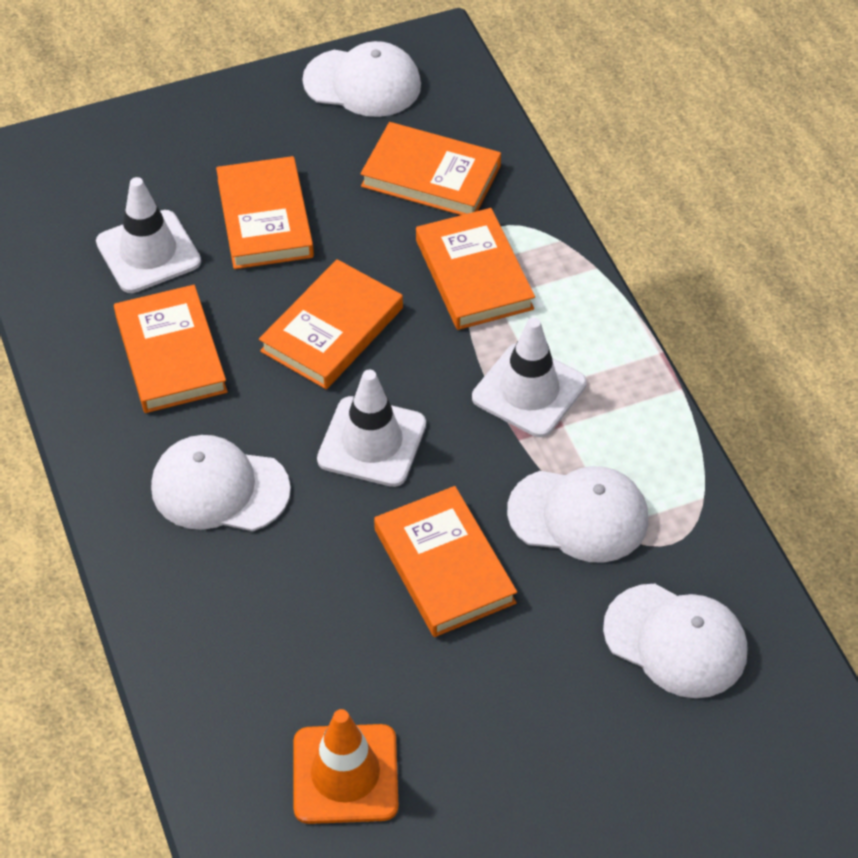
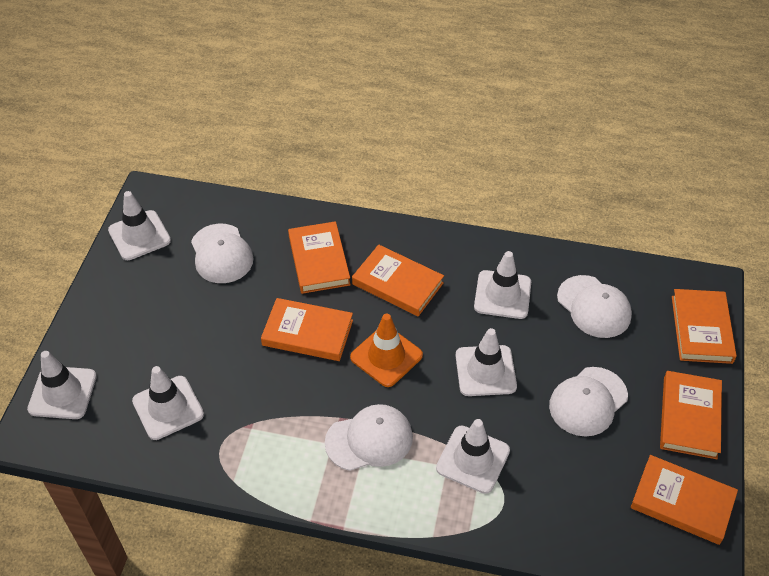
white traffic cone: [96,177,201,293] [317,370,426,487] [472,317,587,437] = 3 -> [27,351,97,419] [108,191,171,260] [132,366,204,440] [436,419,510,494] [455,328,517,396] [474,251,531,319] = 6

